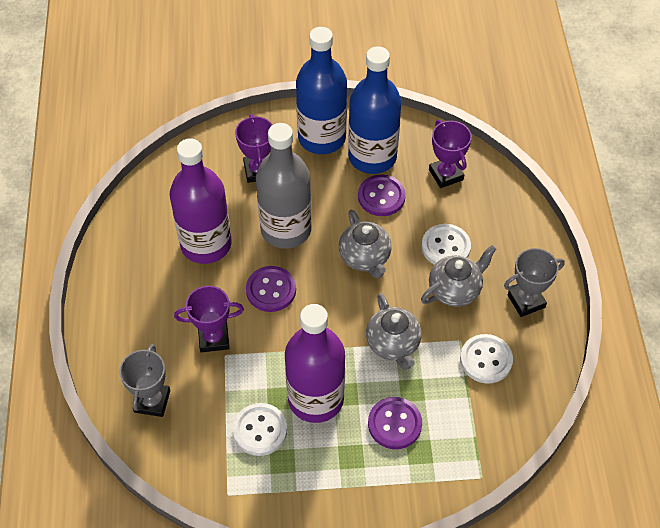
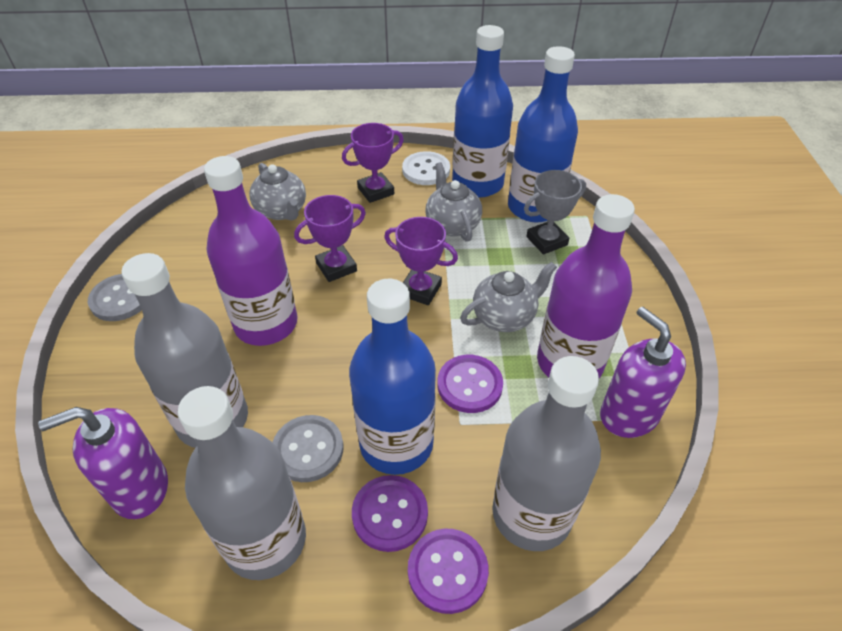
blue bottle: [296,27,347,154] [348,46,402,174] = 2 -> [349,279,436,475] [452,25,513,198] [508,46,578,222] = 3
grey bottle: [256,123,312,249] = 1 -> [121,253,248,448] [177,386,306,580] [492,356,601,551] = 3
grey button: none = 0 -> [88,274,142,321] [272,415,344,482] = 2
grey trophy: [119,344,170,417] [504,248,565,317] = 2 -> [524,170,586,255] = 1
purple soap dispenser: none = 0 -> [38,407,168,519] [600,307,686,438] = 2
white button: [233,403,287,456] [422,224,471,265] [460,334,513,384] = 3 -> [402,151,450,185] = 1

